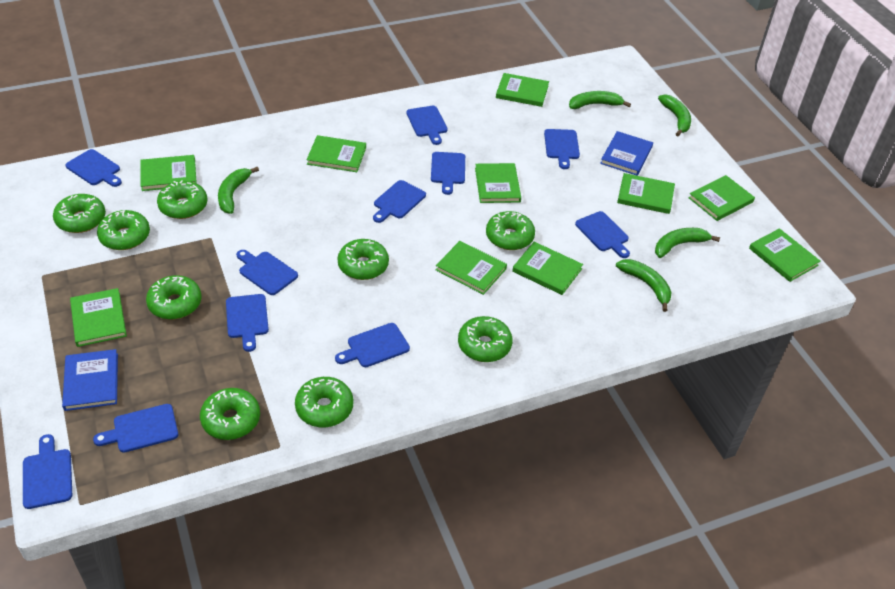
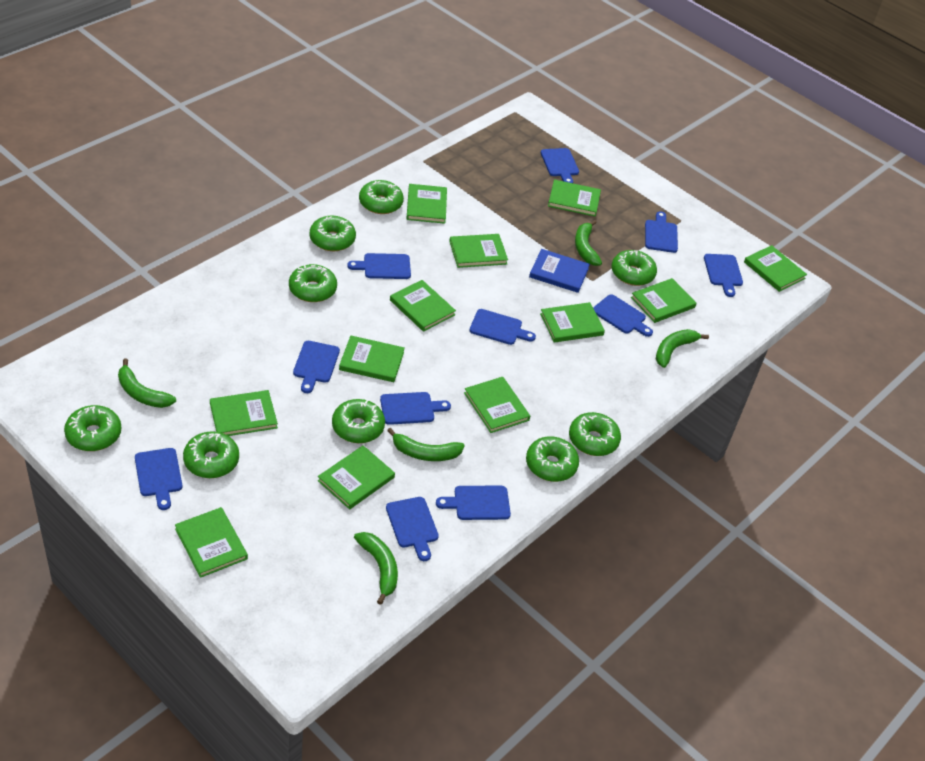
blue book: [62,349,118,411] [600,131,653,176] = 2 -> [529,249,590,293] = 1
green book: [70,288,127,347] [140,155,197,191] [307,135,366,172] [436,241,507,295] [475,163,521,203] [496,73,549,107] [512,242,583,295] [617,173,675,214] [688,175,755,221] [749,228,820,282] = 10 -> [175,507,248,578] [210,390,278,436] [318,445,395,509] [339,336,405,382] [390,280,456,332] [406,184,447,224] [449,234,508,268] [464,377,530,433] [540,302,605,342] [548,179,601,217] [631,278,696,323] [744,245,807,292] = 12

